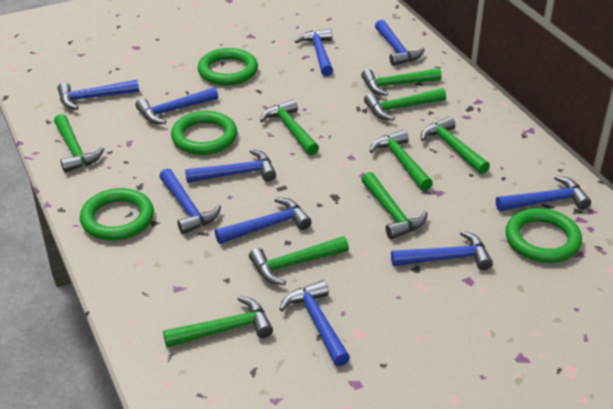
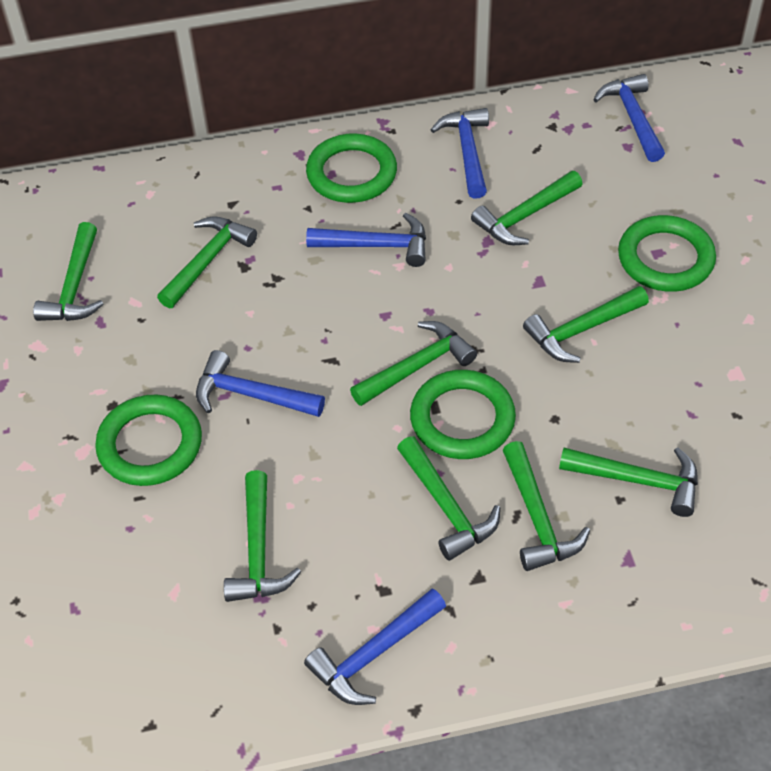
blue hammer: [58,80,139,110] [135,87,218,124] [159,168,221,234] [185,149,276,183] [215,198,312,244] [280,280,350,366] [295,29,333,76] [375,20,425,66] [391,231,493,270] [496,176,591,211] = 10 -> [196,350,325,417] [304,589,446,705] [306,213,426,267] [431,108,489,199] [593,74,665,162] = 5

